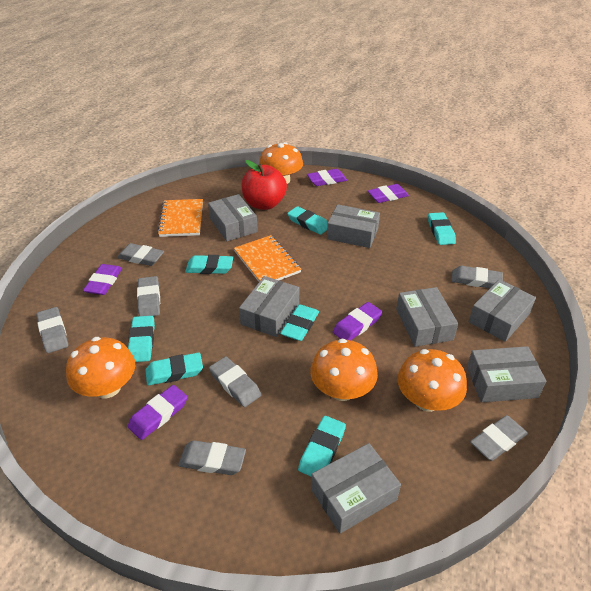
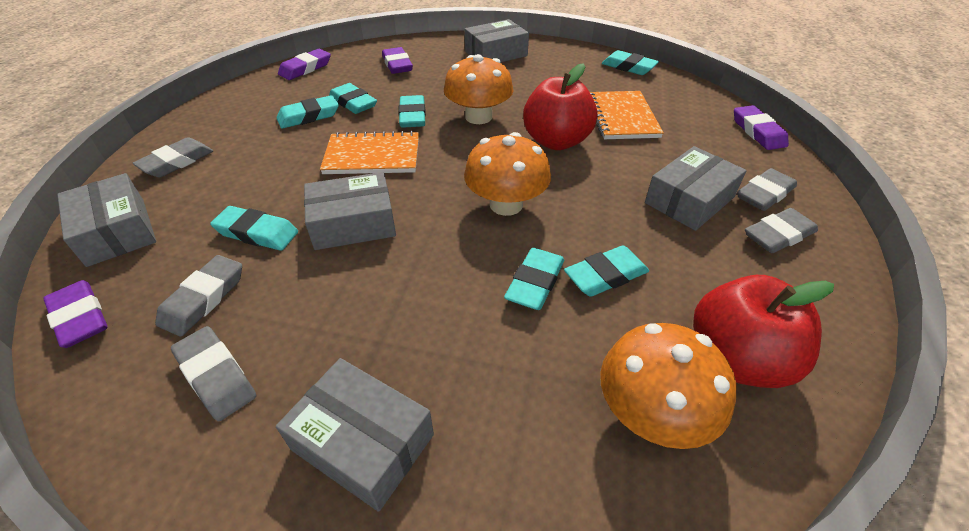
grey box: [208,194,258,241] [239,276,299,337] [311,443,401,534] [327,204,380,248] [396,287,458,347] [467,346,546,402] [469,279,536,342] = 7 -> [57,173,156,267] [276,358,434,512] [304,172,396,250] [465,19,529,62] [645,146,747,231] = 5
grey eraser: [36,307,68,353] [117,243,164,266] [137,276,160,316] [178,440,246,475] [209,357,261,407] [451,266,503,288] [470,415,528,461] = 7 -> [132,137,213,178] [155,255,242,337] [171,326,256,421] [737,168,797,211] [745,208,818,253] = 5
orange mushroom: [66,337,135,398] [259,142,303,184] [310,339,378,401] [398,349,467,412] = 4 -> [444,54,513,124] [464,132,551,216] [600,323,736,449] = 3
purple eraser: [83,264,122,295] [127,385,188,440] [307,169,347,186] [333,302,382,340] [368,184,409,203] = 5 -> [43,280,108,348] [278,49,331,80] [382,47,413,74] [734,105,789,150] = 4
red apple: [241,160,287,210] = 1 -> [523,63,597,150] [693,275,834,388] = 2

